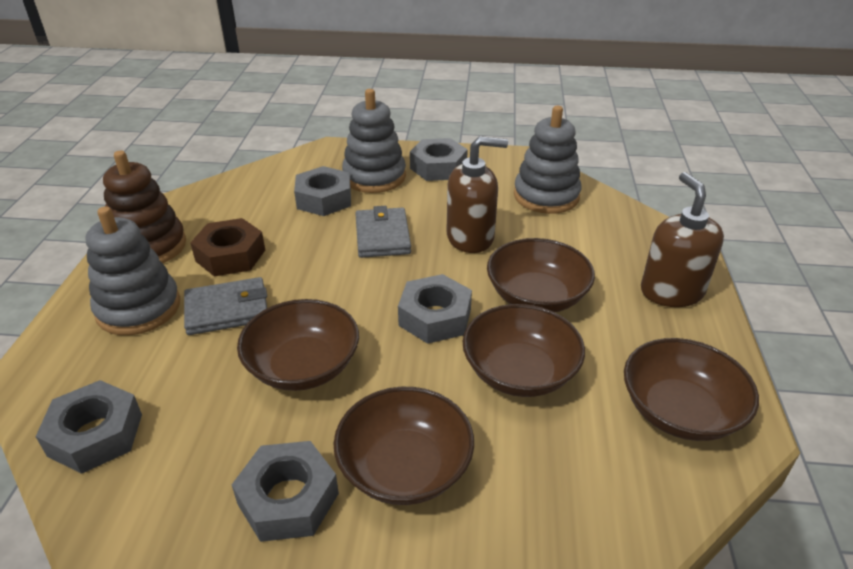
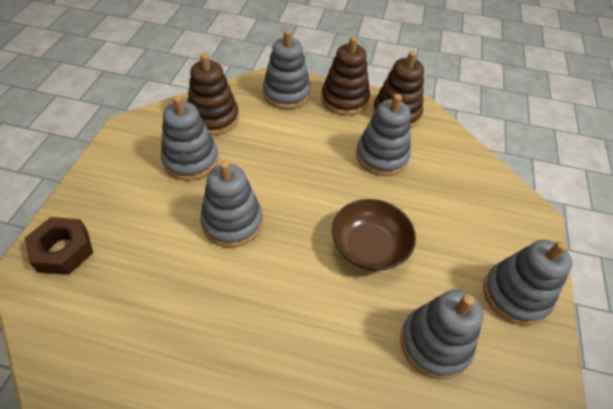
brown bowl: [237,299,359,391] [333,387,474,505] [463,304,585,397] [487,238,595,312] [624,338,759,441] = 5 -> [332,199,416,271] = 1
brown soap dispenser: [446,136,508,253] [641,172,724,307] = 2 -> none = 0
brown stacking toy: [103,151,186,263] = 1 -> [187,53,239,135] [321,36,370,115] [372,51,424,128] = 3
grey nut: [35,380,142,474] [232,441,339,542] [294,166,351,216] [398,274,472,344] [410,138,468,181] = 5 -> none = 0
grey stacking toy: [86,207,180,335] [342,89,406,193] [514,106,581,214] = 3 -> [161,96,219,181] [200,161,263,248] [263,30,311,109] [356,94,411,176] [400,290,484,379] [483,240,572,325] = 6
grey wallet: [184,277,267,335] [355,206,411,258] = 2 -> none = 0

